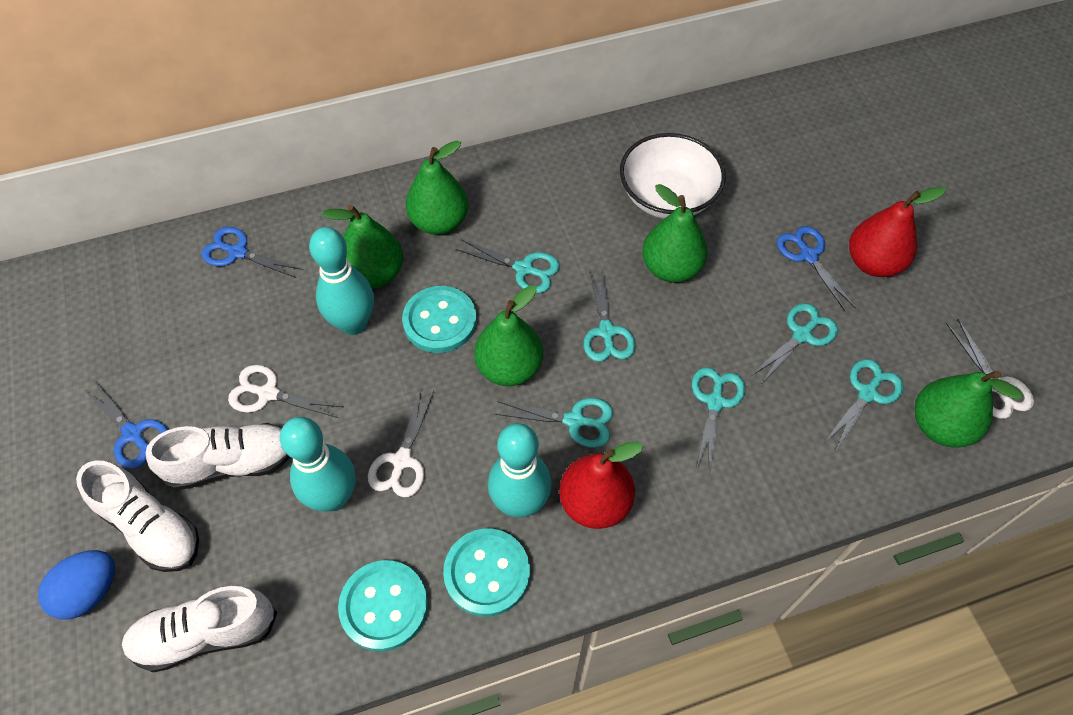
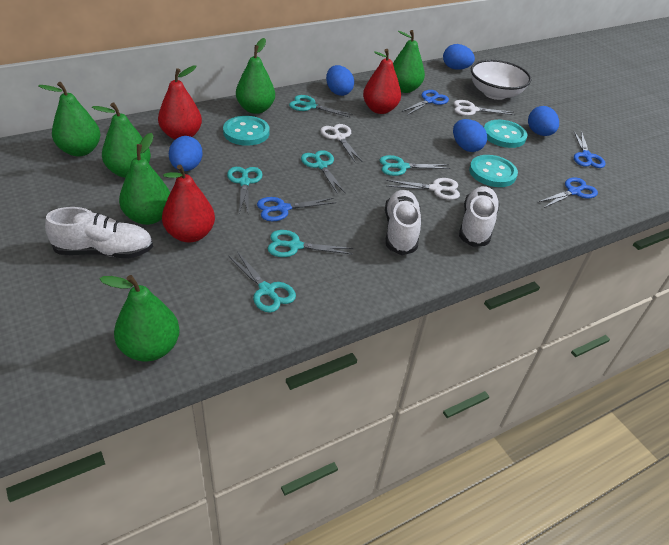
blue egg: [38,550,115,619] = 1 -> [169,136,203,171] [326,65,354,96] [443,44,475,70] [453,119,487,152] [528,106,559,136] = 5
blue scissors: [83,381,168,469] [201,227,303,278] [777,226,856,312] = 3 -> [257,197,336,221] [401,90,449,115] [538,177,598,208] [574,131,606,168] = 4
green pear: [322,204,403,289] [406,140,468,235] [474,285,543,386] [642,184,708,283] [915,371,1022,448] = 5 -> [38,82,100,156] [92,102,151,178] [100,275,180,362] [119,133,170,225] [236,38,275,114] [393,30,425,93] = 6
red pear: [559,442,643,529] [849,187,946,277] = 2 -> [158,65,202,140] [162,165,215,242] [363,49,401,114] = 3
turquoise bowling pin: [280,417,356,512] [309,227,374,335] [488,423,551,518] = 3 -> none = 0

